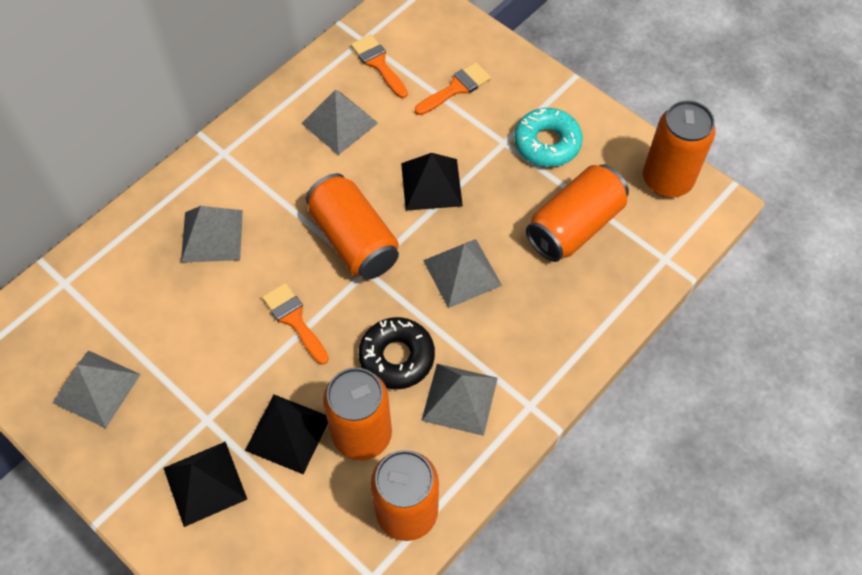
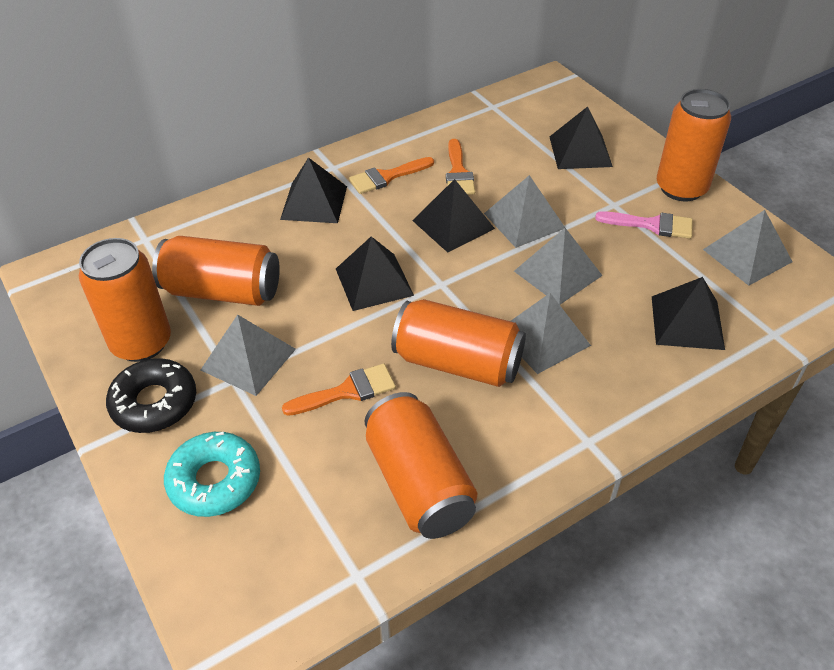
black pyramid: [164,441,247,527] [245,394,328,474] [401,153,463,211] = 3 -> [280,157,347,223] [336,236,414,311] [412,179,495,253] [550,106,613,169] [652,277,725,350] = 5
pink brush: none = 0 -> [595,211,693,239] = 1

